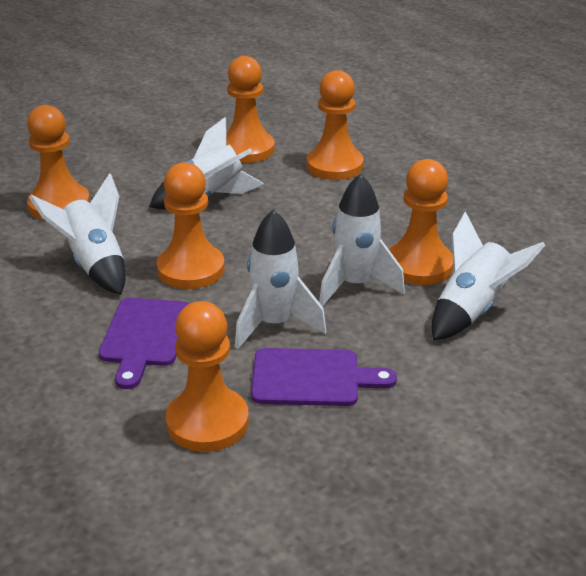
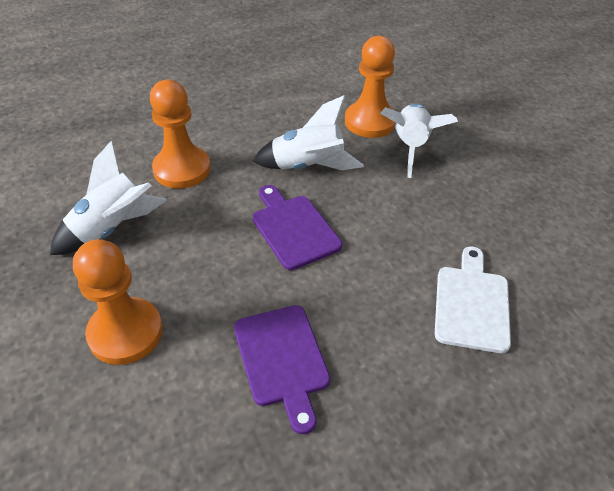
orange pawn: [27,105,90,220] [157,162,225,289] [166,301,249,452] [226,56,275,163] [307,70,364,180] [389,159,453,285] = 6 -> [73,239,163,365] [150,80,211,189] [345,35,396,138] = 3
white cutting board: none = 0 -> [435,247,511,353] = 1
white rocket: [29,173,126,295] [149,117,263,209] [235,210,327,349] [319,173,405,306] [432,211,545,341] = 5 -> [50,141,167,255] [253,95,364,170] [380,103,458,178] = 3

